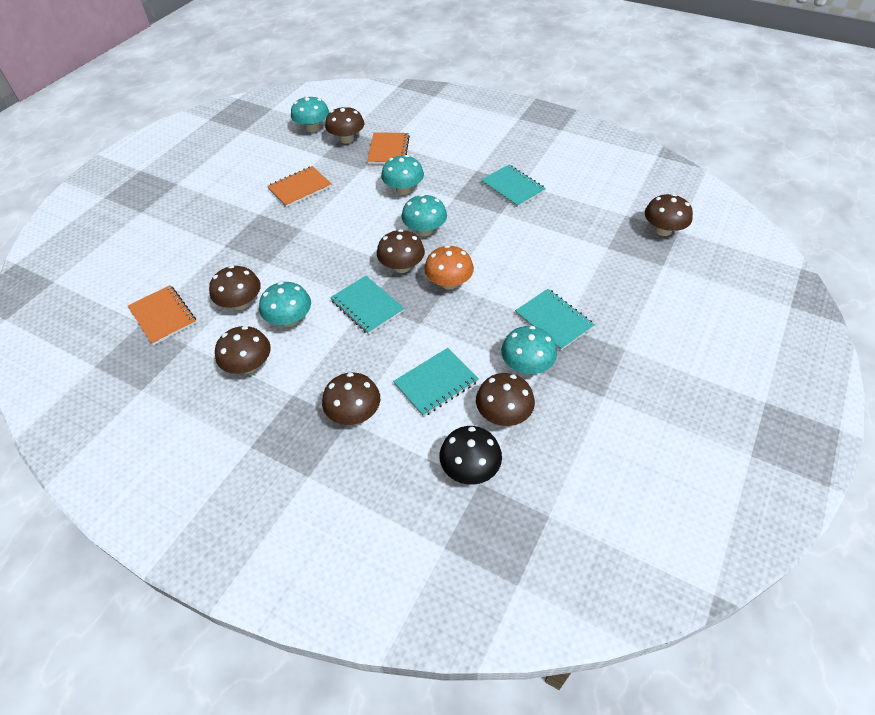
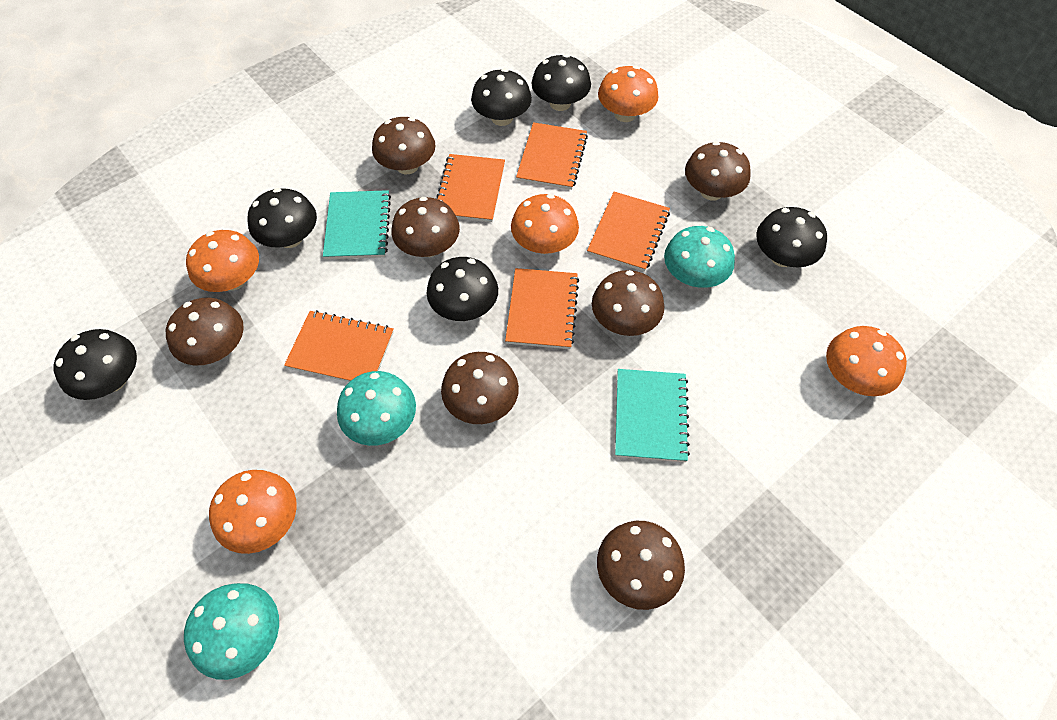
black mushroom: [439,426,502,485] = 1 -> [54,329,137,400] [247,188,317,248] [427,257,498,321] [471,69,532,126] [531,54,591,111] [756,207,827,268] = 6
orange mushroom: [424,245,474,290] = 1 -> [186,230,259,292] [209,470,297,554] [511,194,579,254] [598,66,658,122] [826,326,907,396] = 5
orange notebook: [128,285,196,345] [267,166,332,208] [367,132,410,164] = 3 -> [284,310,394,382] [437,154,505,222] [505,268,579,349] [516,122,588,190] [587,192,670,272] = 5
turquoise mushroom: [259,282,311,327] [291,96,329,132] [381,155,424,195] [401,194,447,236] [501,326,557,374] = 5 -> [184,583,279,680] [337,371,416,446] [664,226,735,288] = 3
turquoise notebook: [330,276,405,334] [393,348,479,417] [481,165,546,208] [515,289,595,351] = 4 -> [323,190,391,259] [615,369,690,462] = 2

